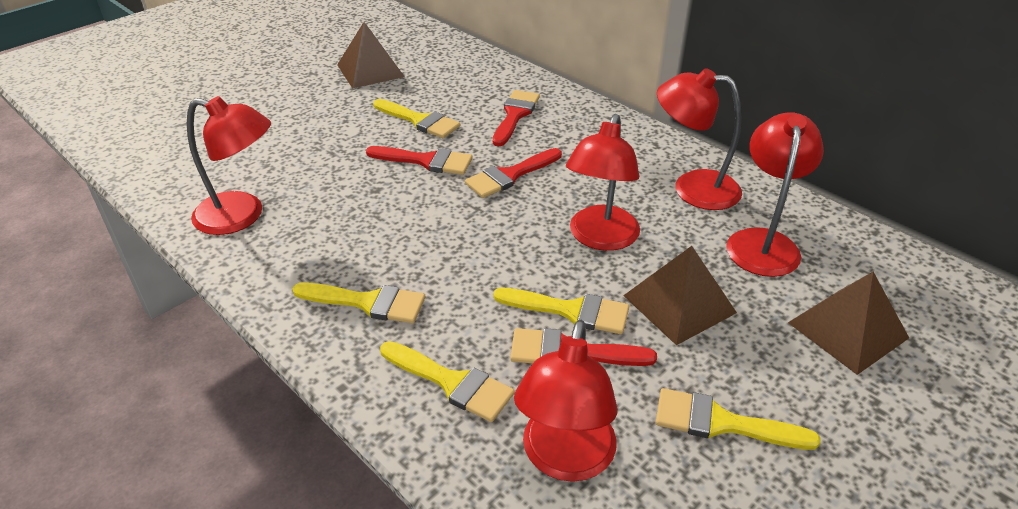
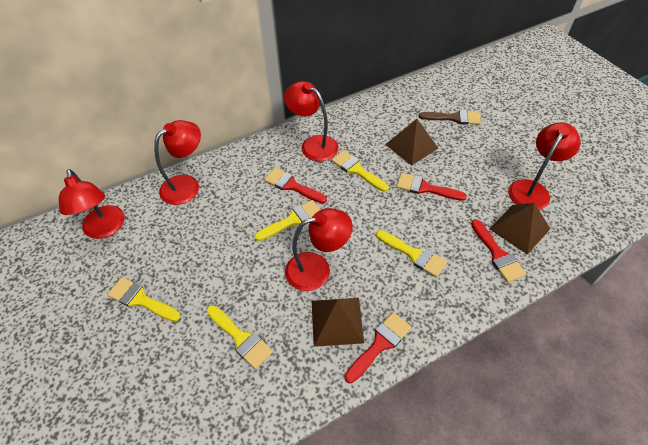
brown brush: none = 0 -> [419,110,481,125] = 1

